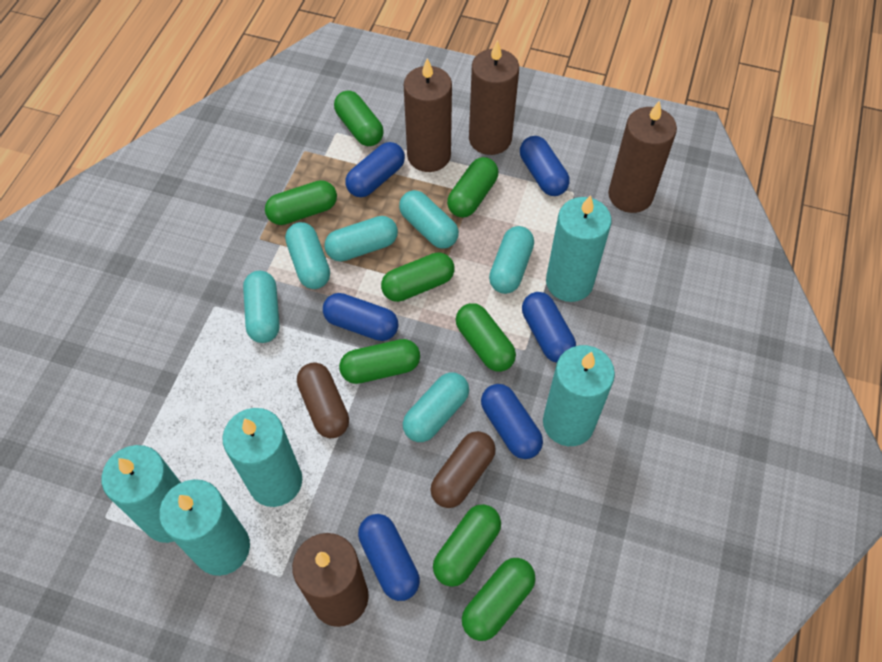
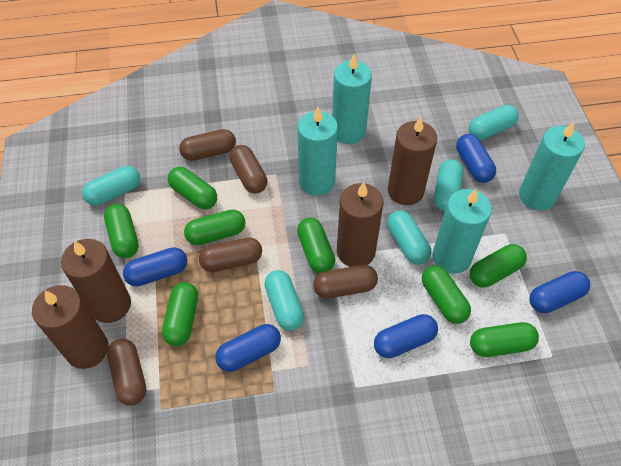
blue capsule: [323,293,398,341] [346,142,405,197] [358,514,420,601] [481,384,543,459] [520,136,570,196] [522,292,576,363] = 6 -> [123,247,187,286] [215,324,281,372] [374,314,438,358] [456,134,496,183] [529,271,590,313] = 5
brown capsule: [297,362,349,438] [430,431,496,508] = 2 -> [107,339,147,406] [179,129,236,161] [199,237,262,272] [230,145,267,193] [313,265,378,299] = 5
turquoise candle: [102,445,181,543] [159,479,250,576] [222,408,302,507] [543,345,615,446] [546,195,612,302] = 5 -> [298,107,338,196] [332,53,372,144] [432,189,492,274] [519,122,585,210] = 4
turquoise capsule: [243,271,280,343] [285,222,330,289] [324,216,398,262] [399,190,459,249] [403,372,469,442] [489,226,534,294] = 6 -> [82,166,140,206] [264,270,304,331] [387,210,431,265] [434,159,463,211] [469,105,519,140] = 5

